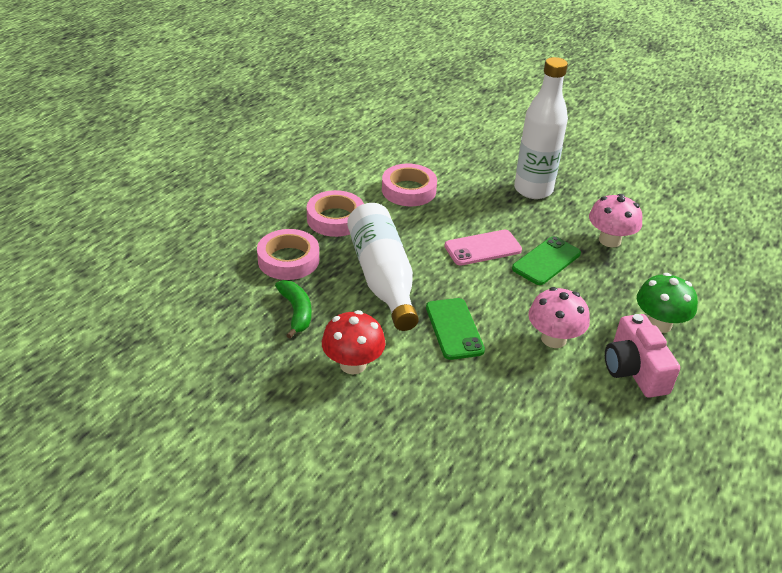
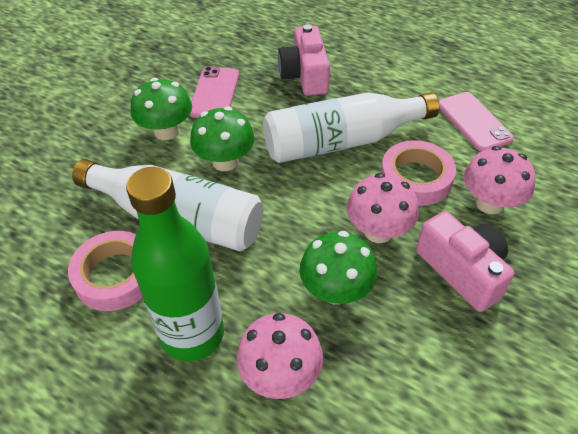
green banana: [275,280,312,339] = 1 -> none = 0
green bottle: none = 0 -> [126,167,224,361] = 1
green mushroom: [637,273,698,333] = 1 -> [131,78,192,140] [190,107,255,171] [299,231,377,305] = 3
green phone: [426,298,485,360] [512,236,581,285] = 2 -> none = 0
pink camera: [605,314,680,398] = 1 -> [278,24,330,96] [416,211,514,312] = 2
pink mushroom: [528,287,590,348] [589,194,642,247] = 2 -> [236,313,323,399] [347,173,419,243] [464,146,536,215] = 3
pink phone: [445,230,522,266] = 1 -> [189,67,239,118] [439,92,514,152] = 2
pink tape: [257,229,319,280] [307,190,364,237] [382,164,437,206] = 3 -> [68,231,142,311] [381,140,456,206] = 2
red mushroom: [322,310,385,374] = 1 -> none = 0

